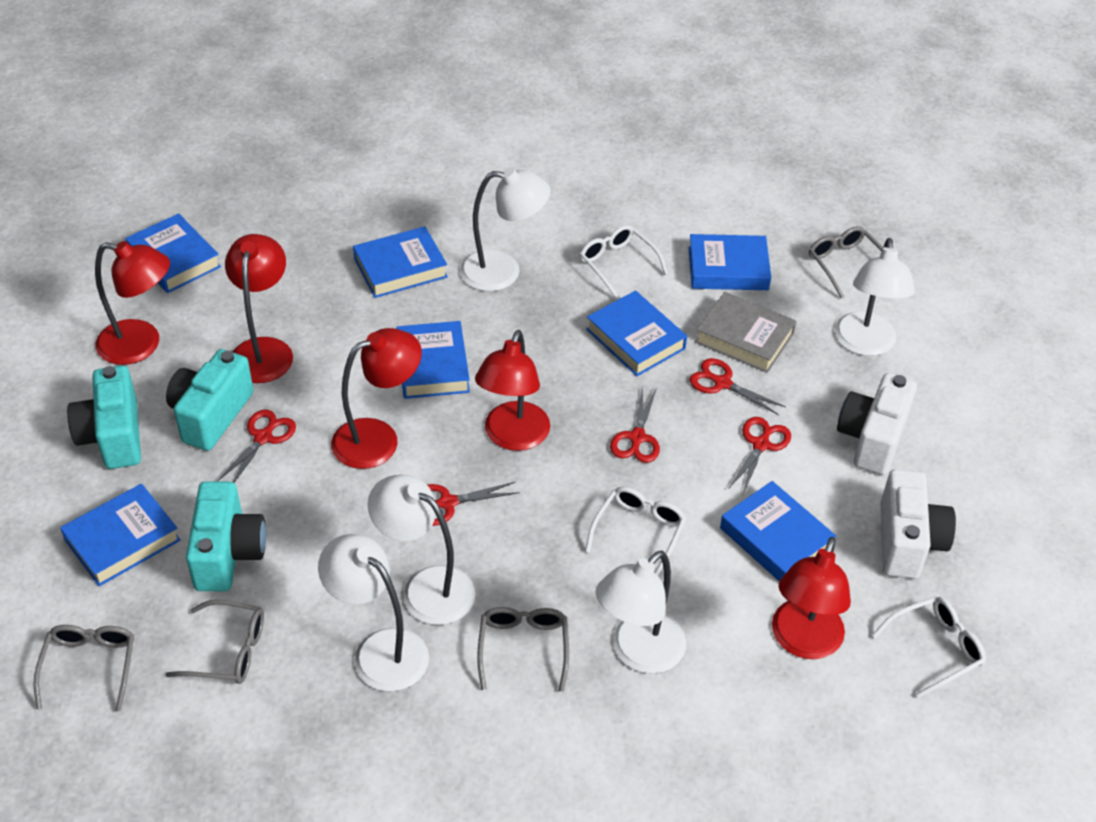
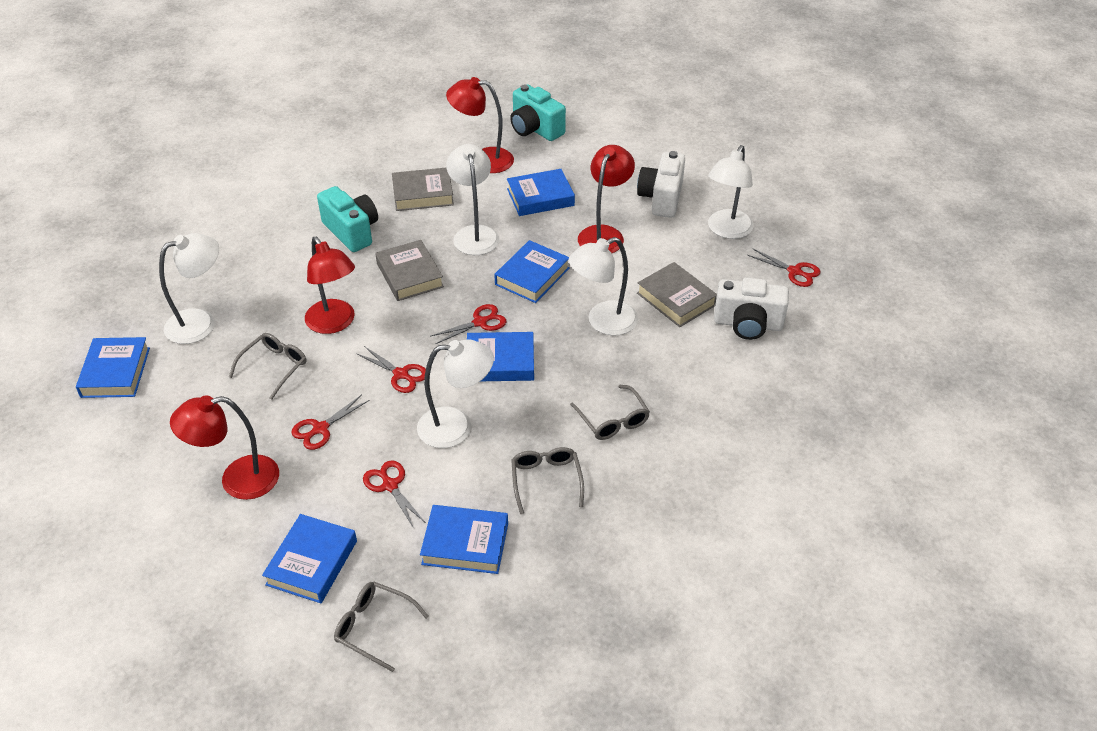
blue book: [60,484,181,586] [125,213,221,293] [353,226,448,298] [396,321,470,399] [586,291,687,376] [688,234,771,290] [720,481,837,581] = 7 -> [76,337,150,398] [262,514,357,603] [420,505,508,574] [467,332,534,381] [494,240,569,303] [507,169,575,216] = 6
grey book: [695,292,796,373] = 1 -> [375,240,444,301] [392,167,454,211] [637,262,717,327] = 3
red lamp: [95,241,170,365] [225,234,293,383] [331,328,422,469] [475,330,550,451] [772,537,851,659] = 5 -> [170,395,279,500] [305,237,355,334] [446,77,514,173] [578,145,635,253] = 4
turquoise camera: [67,366,141,469] [166,349,254,451] [186,481,266,591] = 3 -> [317,186,378,252] [510,84,566,141] = 2
white glasses: [580,225,668,300] [585,487,686,576] [872,597,986,698] = 3 -> none = 0

